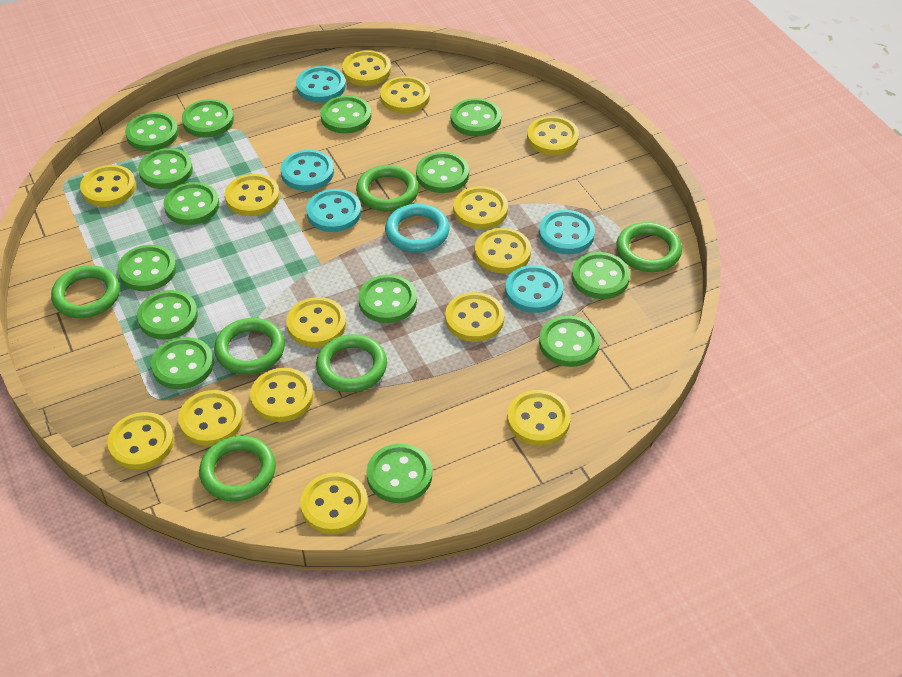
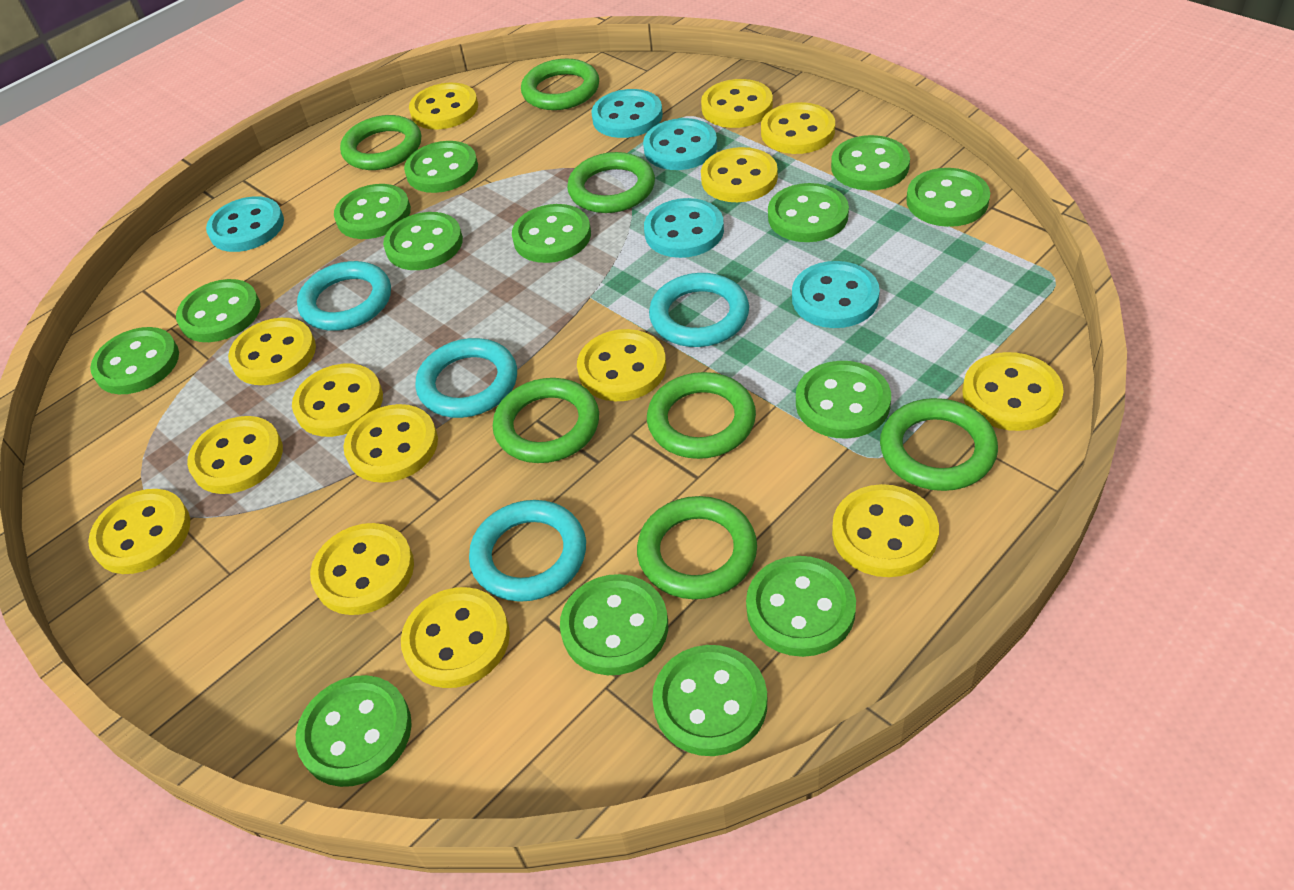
green ring: [51,265,120,318] [199,436,276,501] [214,318,285,374] [316,334,387,392] [356,165,419,211] [616,222,682,272] = 6 -> [340,115,421,170] [493,378,599,463] [521,59,599,110] [567,152,655,213] [637,496,757,599] [647,372,756,459] [880,398,998,491] = 7
turquoise ring: [385,204,449,252] = 1 -> [297,261,391,331] [415,338,517,418] [469,500,586,602] [649,273,749,347] = 4

